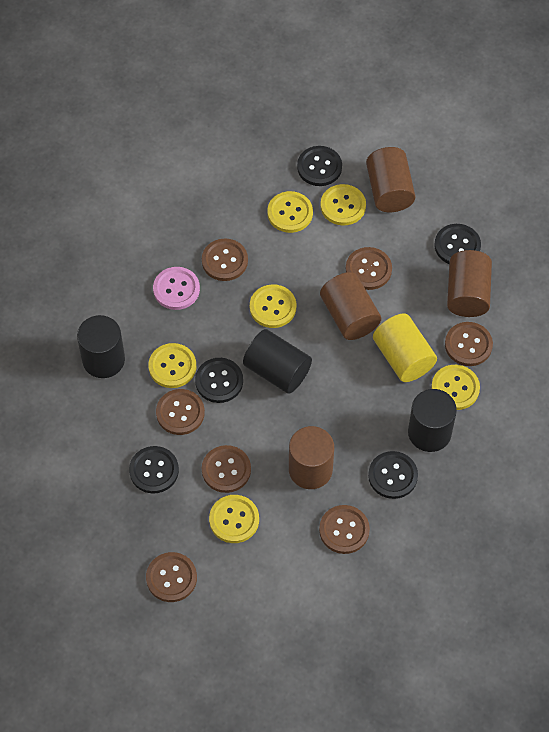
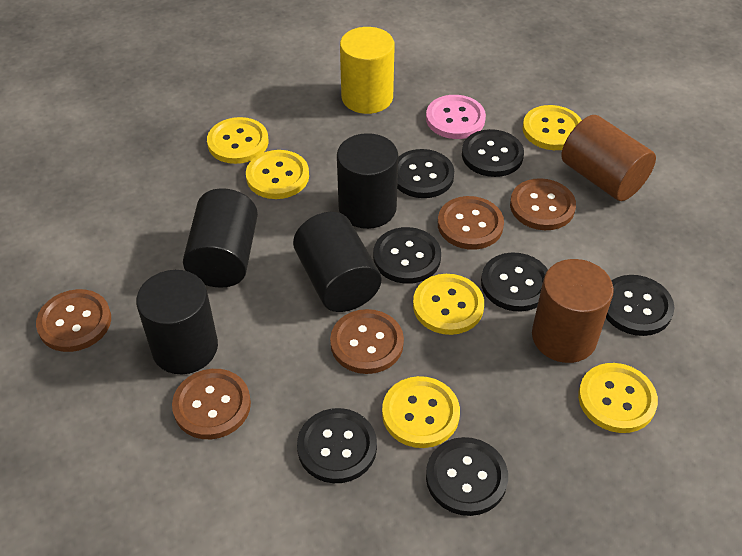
black button: [129,446,179,493] [195,358,243,403] [297,146,342,186] [368,451,418,499] [435,224,481,264] = 5 -> [297,408,377,483] [373,227,441,284] [397,149,454,198] [426,437,508,516] [462,129,524,177] [481,252,548,311] [606,275,675,336] = 7
black cylinder: [77,315,125,378] [243,329,312,394] [408,389,457,452] = 3 -> [136,270,218,374] [183,188,258,288] [293,212,381,312] [337,133,398,229] = 4
brown button: [146,552,197,602] [156,389,205,435] [202,239,248,281] [202,445,251,493] [319,505,370,554] [346,247,392,290] [445,322,493,366] = 7 -> [36,289,111,352] [172,369,251,439] [330,309,404,374] [438,196,504,250] [510,178,576,230] = 5
brown cylinder: [289,426,334,489] [320,272,381,340] [366,147,416,212] [447,250,492,317] = 4 -> [532,259,614,363] [561,115,656,201] = 2

